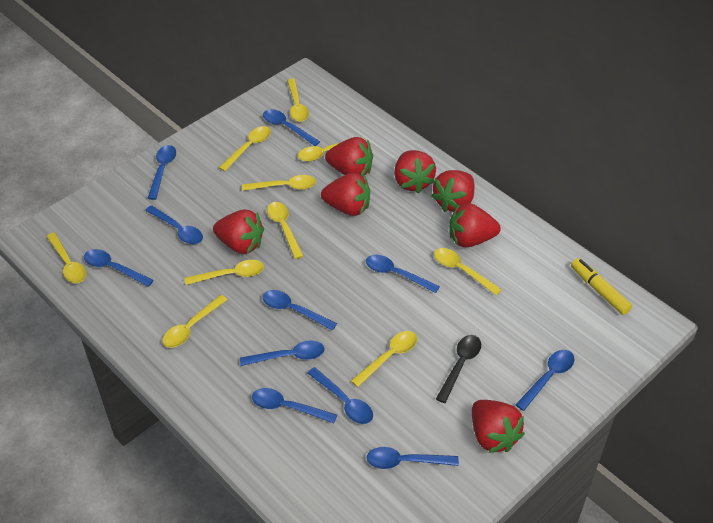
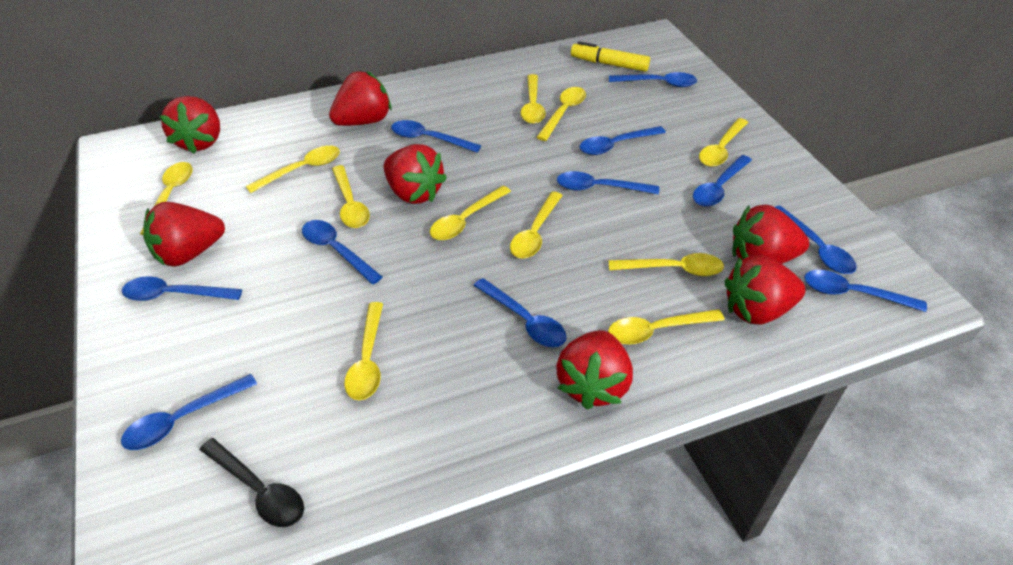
yellow spoon: [46,233,86,283] [163,295,228,348] [185,260,264,285] [219,126,271,171] [242,175,316,191] [267,202,303,259] [287,79,309,122] [298,138,365,161] [351,331,417,387] [434,248,502,296] = 10 -> [140,162,192,235] [246,146,340,193] [332,165,370,228] [344,302,383,400] [430,186,511,240] [510,191,563,259] [521,74,546,124] [536,87,586,141] [608,309,725,344] [609,253,724,276] [699,118,748,167] = 11

